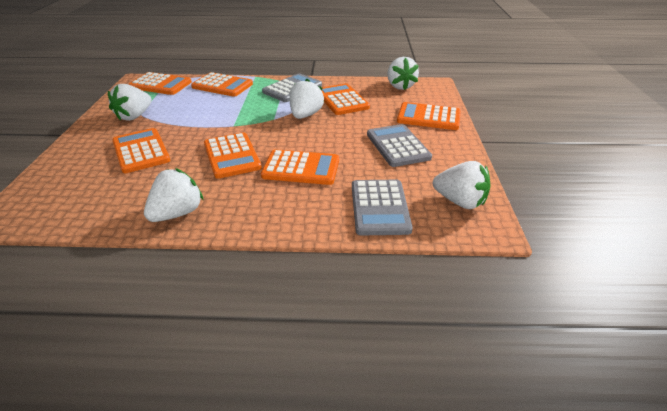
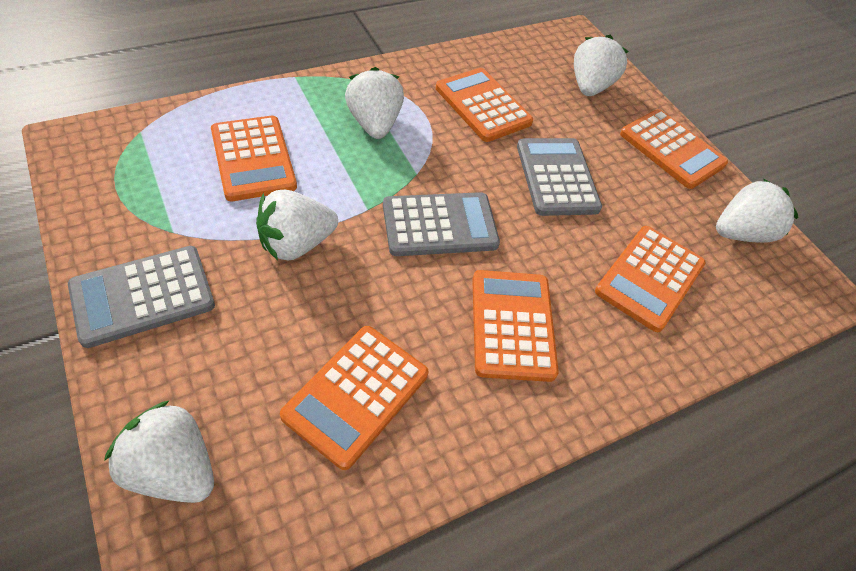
orange calculator: [112,128,170,173] [128,72,192,95] [191,72,253,97] [204,132,262,179] [261,149,339,185] [321,83,370,115] [397,102,461,130] = 7 -> [211,116,297,201] [280,326,429,470] [436,68,533,142] [472,270,559,382] [595,226,706,332] [620,109,728,189] = 6

